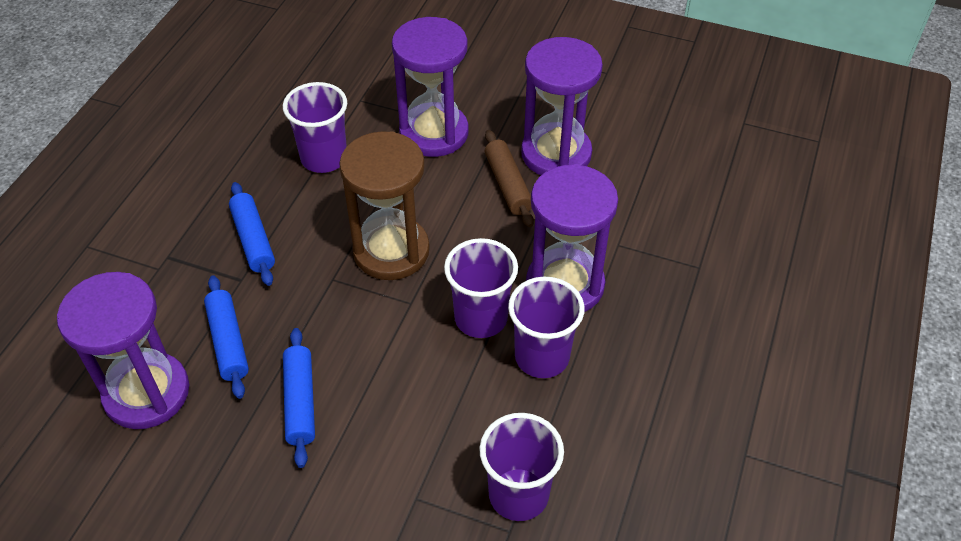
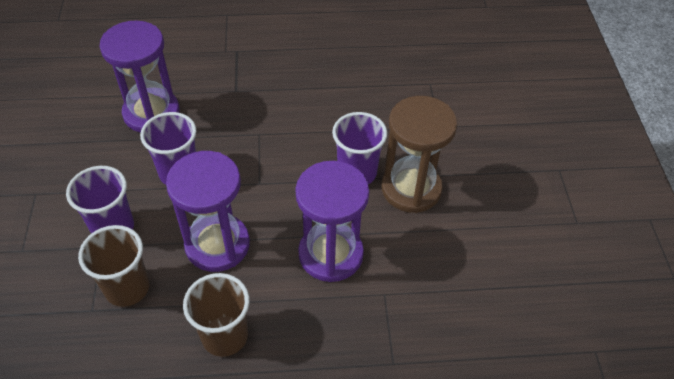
blue rolling pin: [204,275,249,399] [229,182,275,286] [283,328,315,468] = 3 -> none = 0
brown cup: none = 0 -> [78,225,150,307] [183,273,250,357] = 2
brown rolling pin: [485,130,534,227] = 1 -> none = 0
purple cup: [283,82,347,173] [444,238,518,338] [479,413,564,521] [508,277,585,378] = 4 -> [66,166,134,234] [140,112,196,185] [332,112,387,184] = 3
purple hourglass: [57,272,189,429] [392,17,469,157] [521,37,603,175] [526,164,618,312] = 4 -> [99,20,180,133] [166,151,250,272] [295,161,369,282] = 3

